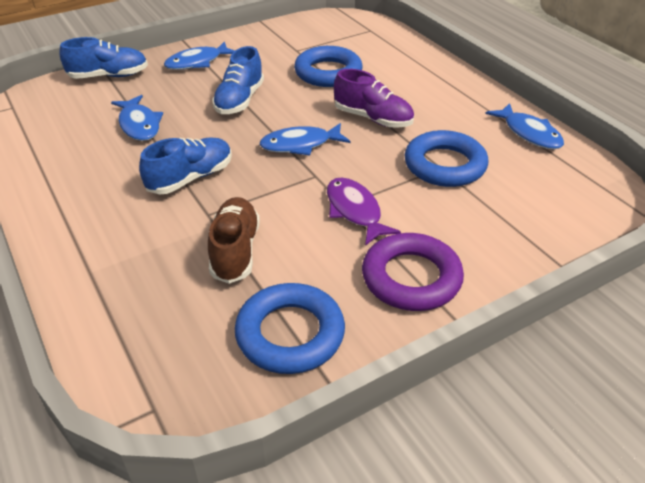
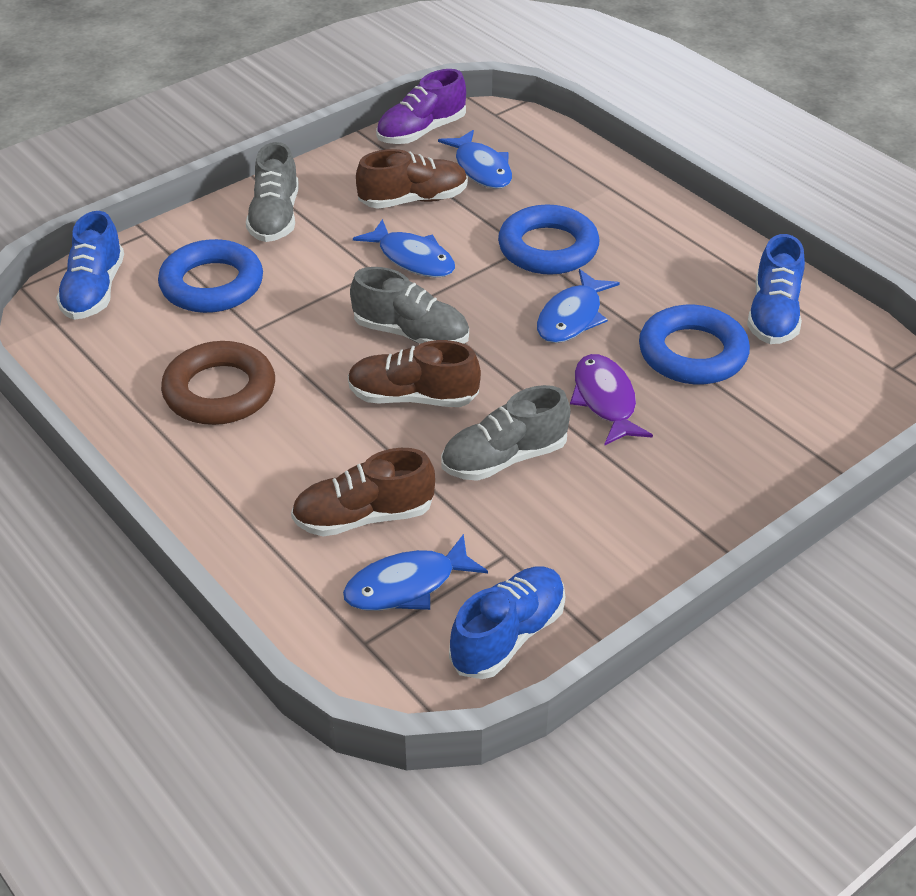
brown ring: none = 0 -> [161,341,275,425] = 1
brown shoe: [208,197,260,284] = 1 -> [291,448,435,536] [348,340,481,407] [356,149,468,209] = 3
grey shoe: none = 0 -> [246,142,299,242] [350,267,469,344] [441,385,570,481] = 3
purple ring: [362,233,464,311] = 1 -> none = 0

